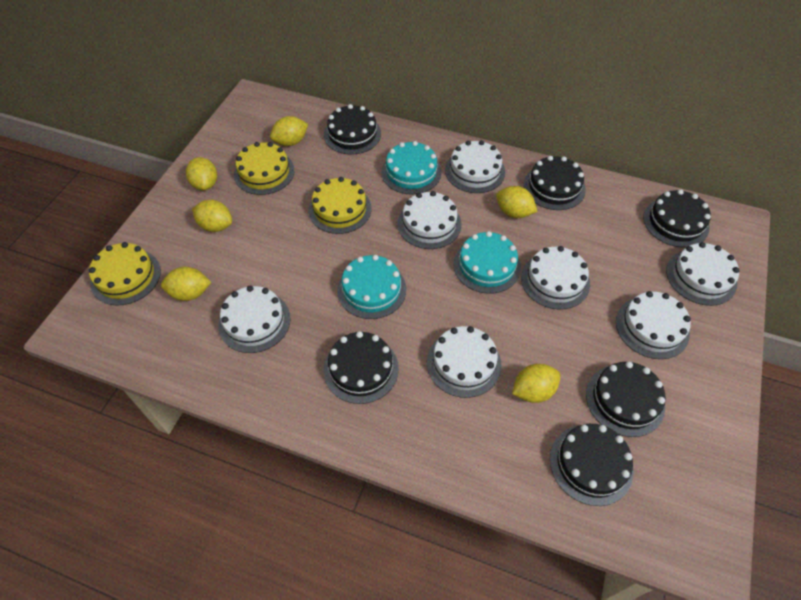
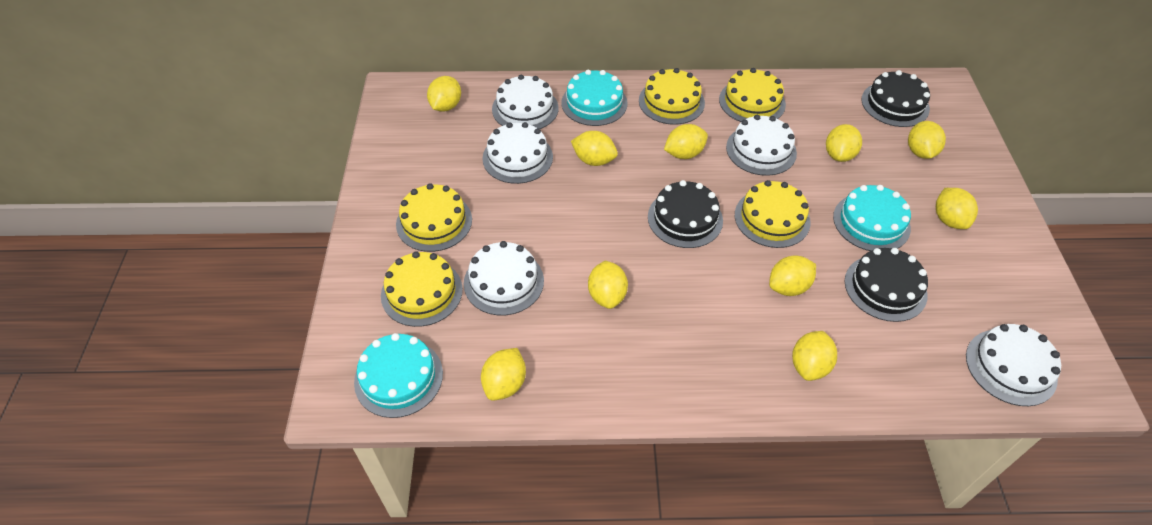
black cake: [324,104,381,154] [324,331,399,404] [524,156,586,210] [550,424,633,506] [586,361,666,437] [643,189,711,248] = 6 -> [648,180,723,248] [845,248,928,322] [862,70,930,127] = 3
white cake: [218,286,291,353] [398,191,462,249] [427,326,501,398] [445,140,505,193] [521,246,590,309] [616,291,691,359] [666,242,740,306] = 7 -> [464,241,544,315] [482,122,553,184] [492,75,559,129] [726,115,797,176] [966,324,1061,406] = 5
yellow cake: [89,242,161,306] [234,142,295,195] [308,177,371,234] = 3 -> [381,251,463,327] [396,183,472,252] [639,68,705,125] [719,68,786,122] [735,180,811,248] = 5
yellow lemon: [161,267,211,301] [186,157,217,191] [192,200,232,232] [270,116,308,146] [496,186,538,218] [512,364,561,403] = 6 -> [427,76,461,112] [481,348,526,401] [571,131,618,166] [588,261,628,309] [664,124,708,159] [769,255,816,296] [792,331,837,381] [826,124,862,162] [908,121,946,159] [936,188,978,229] = 10

